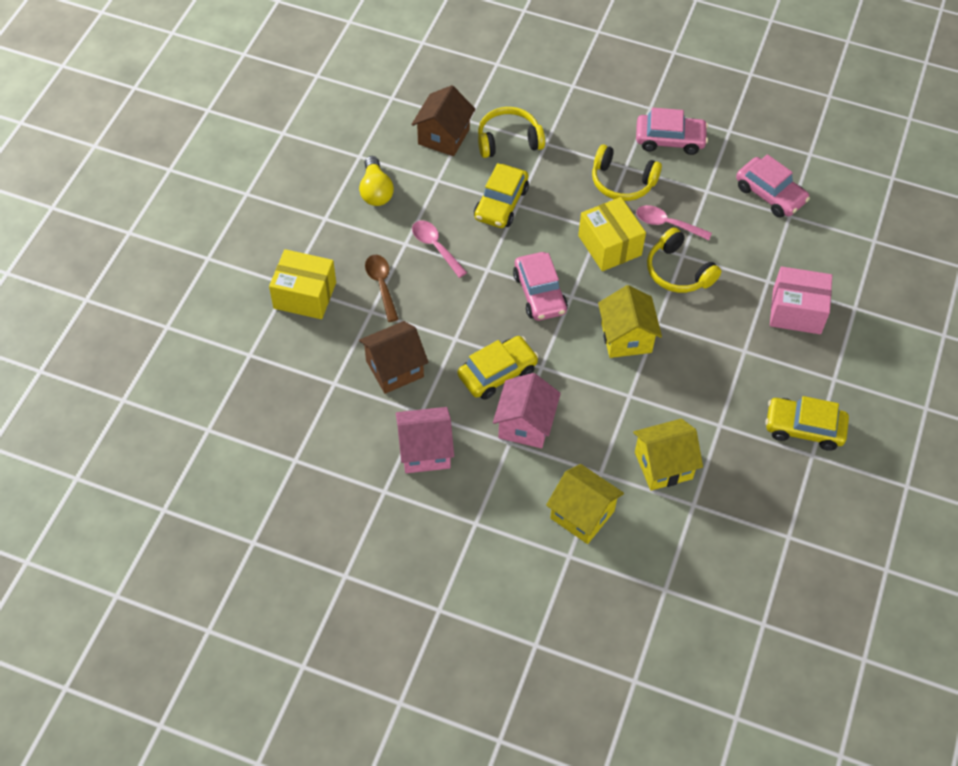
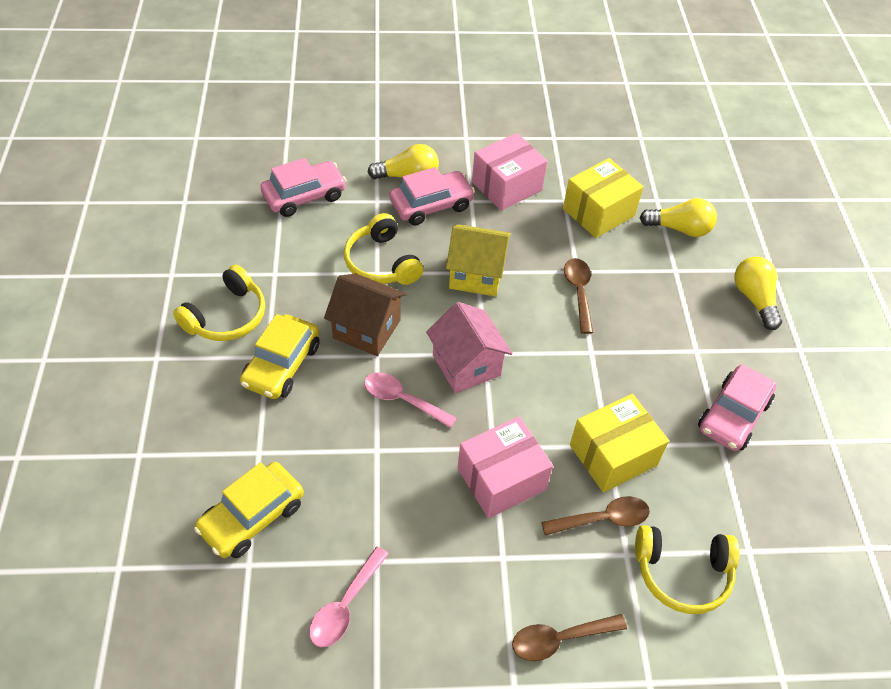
brown house: [359,321,429,394] [411,85,475,156] = 2 -> [324,274,406,356] = 1
brown spoon: [365,255,399,322] = 1 -> [512,614,627,661] [541,496,650,535] [564,258,593,334] = 3
pink box: [770,266,832,334] = 1 -> [458,417,553,518] [472,133,547,211] = 2
pink house: [396,407,454,473] [493,373,561,448] = 2 -> [426,302,513,393] = 1
yellow car: [458,336,539,400] [474,163,529,228] [765,396,849,451] = 3 -> [194,462,304,558] [240,314,320,399] = 2
yellow house: [546,464,624,544] [598,285,662,358] [633,419,703,491] = 3 -> [446,224,511,296] = 1
yellow light bulb: [359,156,394,206] = 1 -> [368,144,439,179] [639,198,717,237] [734,256,782,330] = 3

